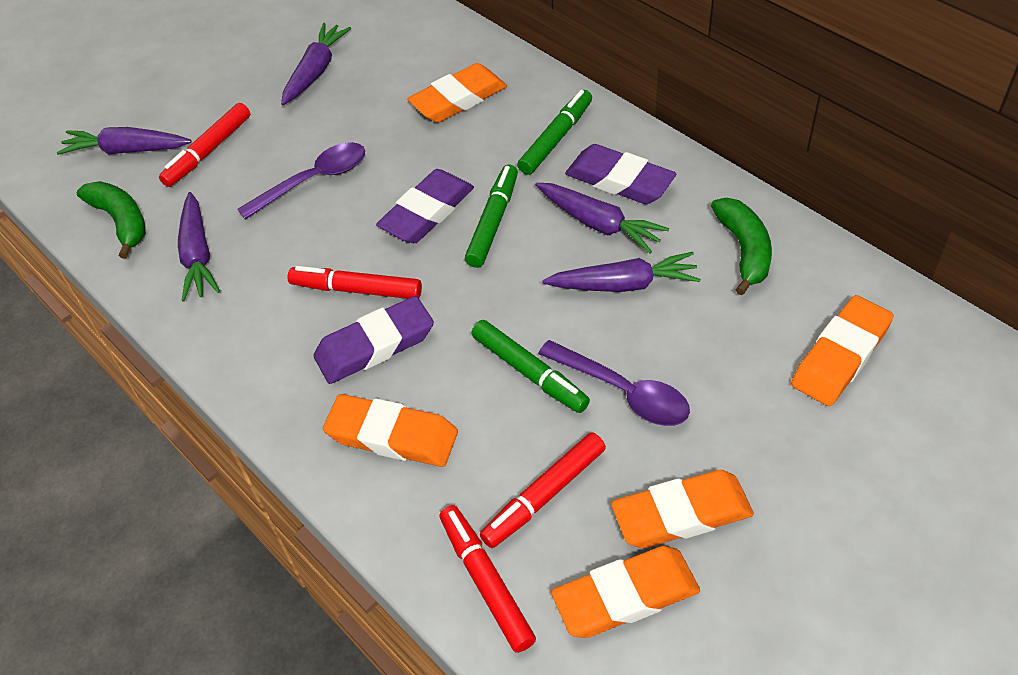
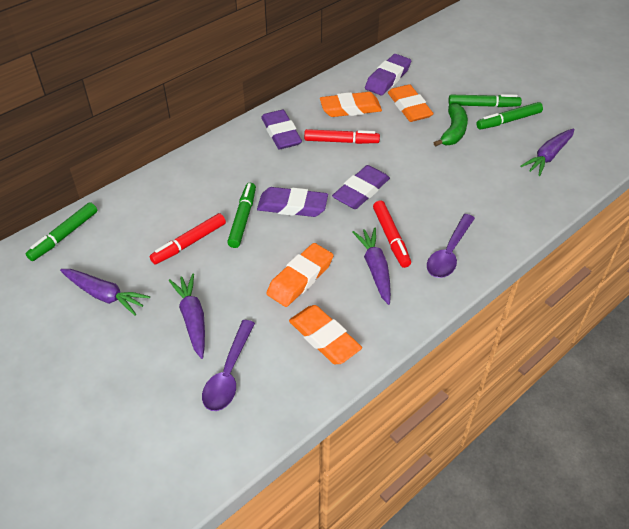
green banana: [77,181,146,258] [711,198,772,295] = 2 -> [433,103,468,147] = 1
green marker: [465,165,518,268] [471,320,590,413] [517,90,592,175] = 3 -> [26,202,97,261] [227,183,256,248] [448,94,522,107] [476,102,543,129] = 4
orange eraser: [323,394,458,467] [407,63,507,123] [551,546,700,638] [611,470,754,548] [791,295,894,406] = 5 -> [266,243,334,307] [289,305,362,364] [320,92,382,117] [388,84,434,122] = 4
purple carrot: [57,127,191,155] [178,192,220,302] [281,23,351,105] [535,183,669,254] [542,252,701,292] = 5 -> [60,269,150,316] [169,274,205,359] [352,227,391,305] [520,128,574,176] = 4
purple eraser: [314,296,434,384] [376,169,474,243] [565,144,676,204] = 3 -> [257,187,328,217] [261,110,302,149] [332,165,390,209] [365,54,411,95] = 4
red marker: [159,103,250,187] [288,266,422,299] [440,505,536,653] [480,432,606,548] = 4 -> [150,213,226,265] [304,129,380,144] [373,201,411,268] = 3

